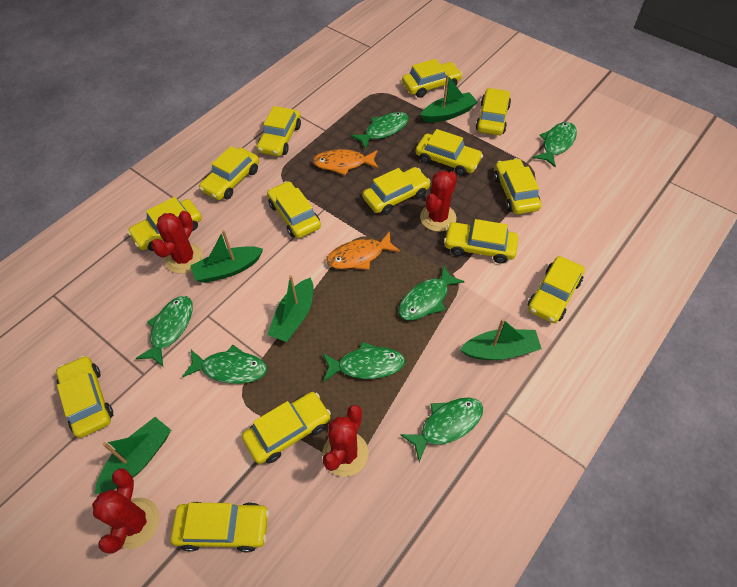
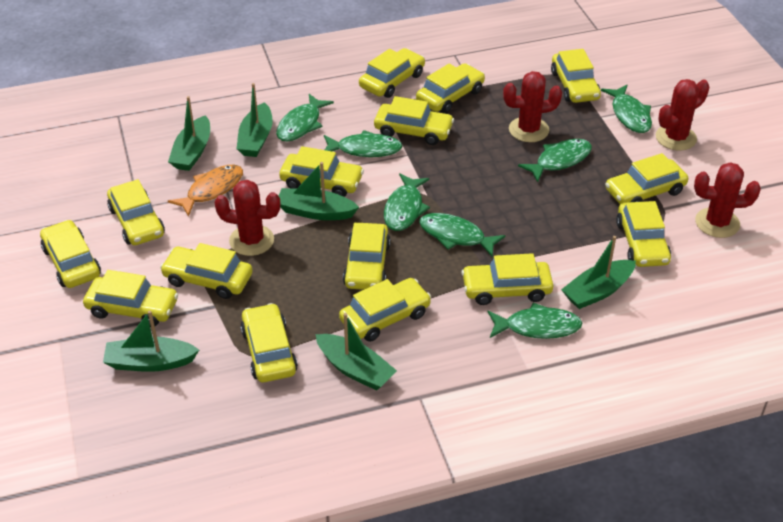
green boat: [95,417,171,494] [190,230,263,283] [267,275,314,342] [421,74,477,123] [460,319,542,360] = 5 -> [103,310,199,372] [168,96,210,171] [237,83,273,157] [279,162,359,220] [316,313,397,391] [561,236,636,309] = 6
orange fish: [312,149,378,175] [326,231,400,270] = 2 -> [168,165,243,217] = 1
yellow car: [56,356,113,438] [128,197,202,251] [170,502,269,553] [199,146,259,200] [242,392,331,464] [257,106,301,156] [267,181,321,238] [363,167,431,215] [402,59,462,98] [416,129,483,176] [444,219,518,264] [476,88,511,135] [494,158,541,214] [528,256,585,323] = 14 -> [40,220,101,288] [83,270,178,327] [107,179,165,245] [160,243,253,299] [240,303,298,382] [279,146,364,197] [339,278,431,342] [343,223,391,290] [359,48,425,98] [374,96,454,145] [416,63,485,113] [461,253,554,305] [551,49,601,103] [605,153,688,204] [616,201,671,267] = 15

